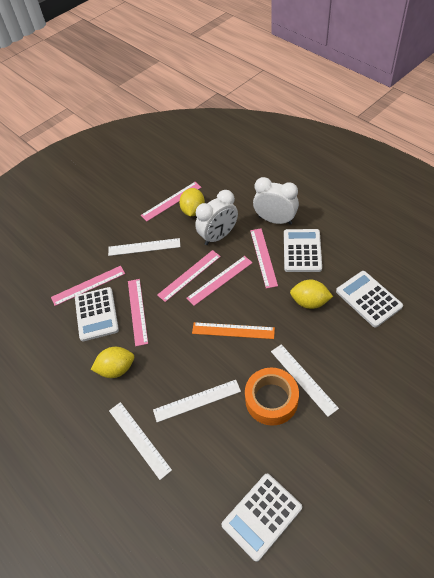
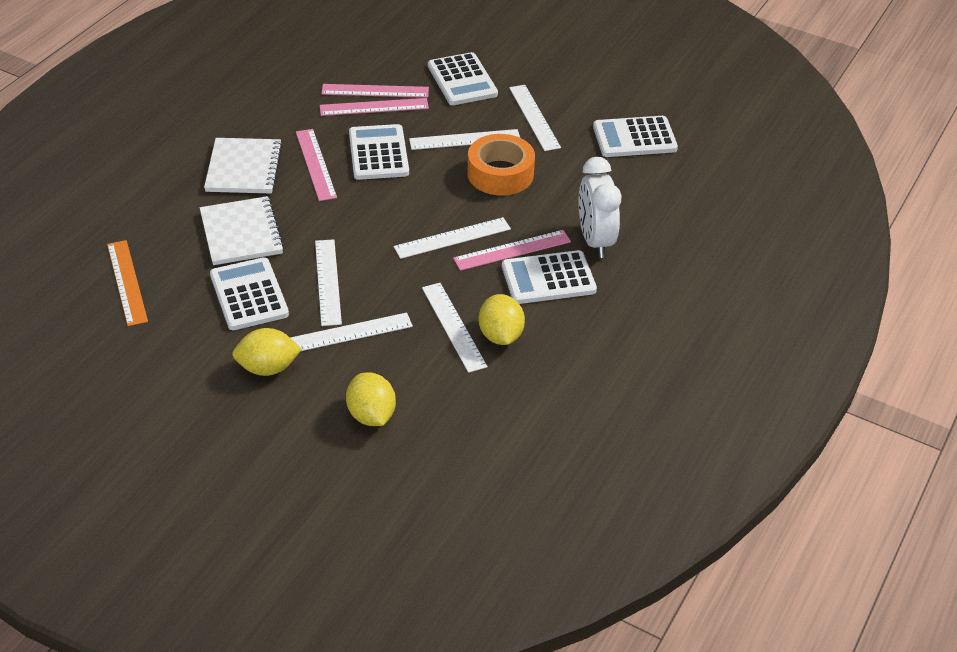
pink ruler: [51,266,125,306] [128,279,148,346] [141,182,202,221] [157,250,221,302] [186,256,253,306] [250,228,278,289] = 6 -> [296,129,337,201] [320,98,429,116] [321,84,429,98] [453,230,571,271] = 4
white calculator: [75,287,119,341] [221,474,302,562] [284,229,322,272] [336,271,403,327] = 4 -> [210,257,289,330] [349,124,409,180] [428,52,498,105] [502,250,597,304] [593,116,678,157] = 5
white clock: [195,190,238,245] [253,177,299,225] = 2 -> [578,157,621,258] = 1
white notebook: none = 0 -> [200,196,284,265] [204,138,283,194] = 2
white ruler: [108,238,180,256] [109,402,172,480] [153,380,241,422] [271,344,339,417] = 4 -> [290,313,413,351] [315,239,342,326] [394,217,511,259] [409,129,520,150] [422,283,488,373] [509,85,561,151] = 6

